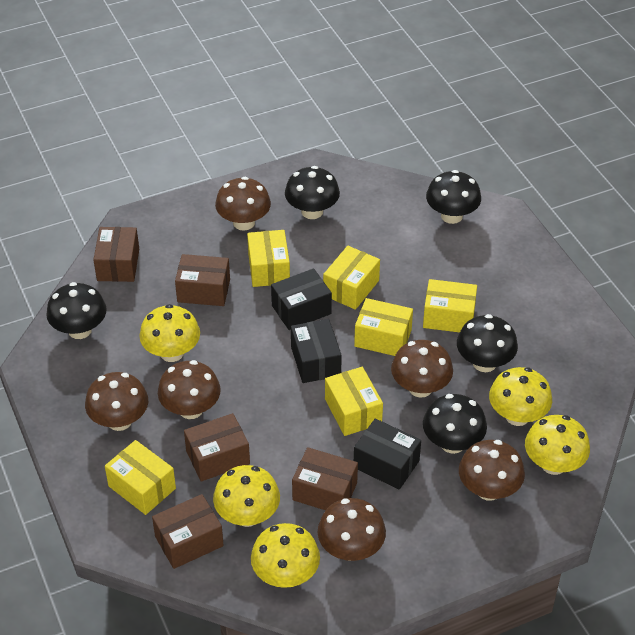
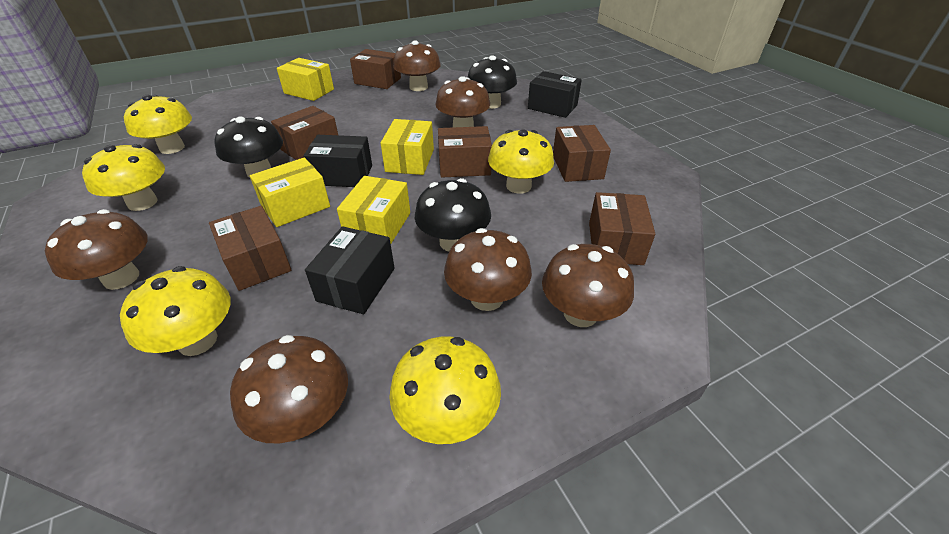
black mushroom: [46,282,107,339] [285,166,340,219] [423,394,487,454] [426,170,481,224] [457,314,518,372] = 5 -> [214,116,283,178] [415,178,491,251] [468,55,517,109] = 3
brown box: [93,227,139,282] [152,494,224,569] [175,254,230,306] [184,413,250,481] [292,447,358,510] = 5 -> [209,206,292,291] [271,106,338,160] [350,49,401,89] [438,126,492,178] [553,125,611,182] [589,192,655,265] = 6
yellow box: [105,440,176,515] [247,230,290,287] [323,246,380,310] [325,367,383,436] [354,298,413,356] [423,279,477,332] = 6 -> [250,157,330,227] [277,58,334,101] [337,176,410,243] [381,119,434,175] = 4

